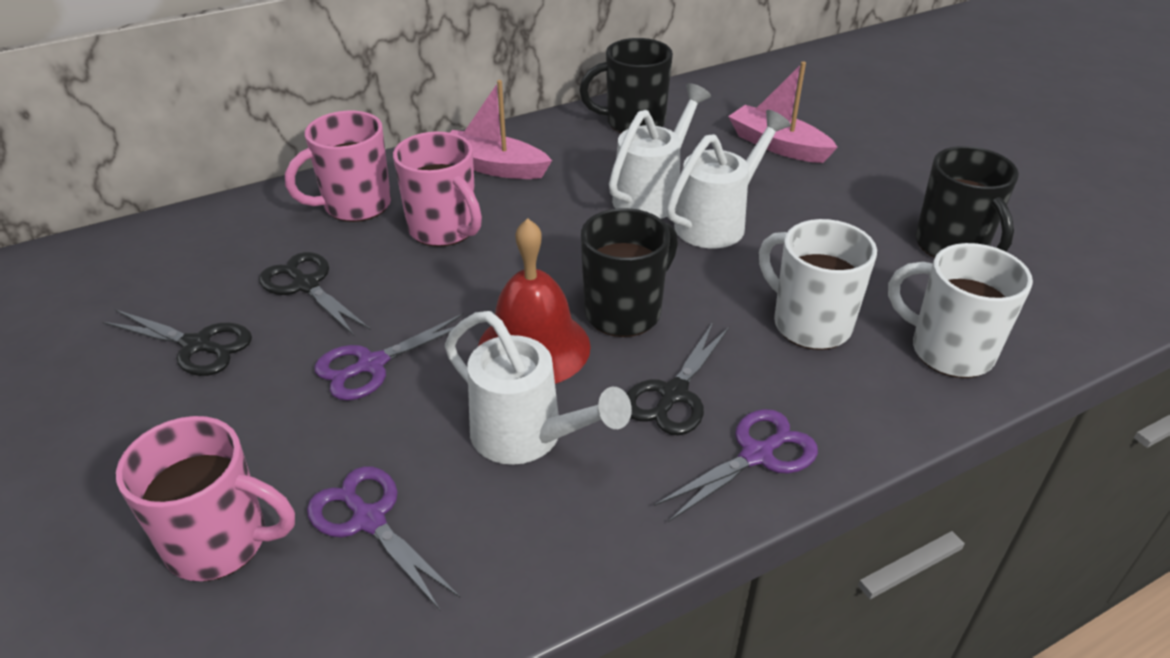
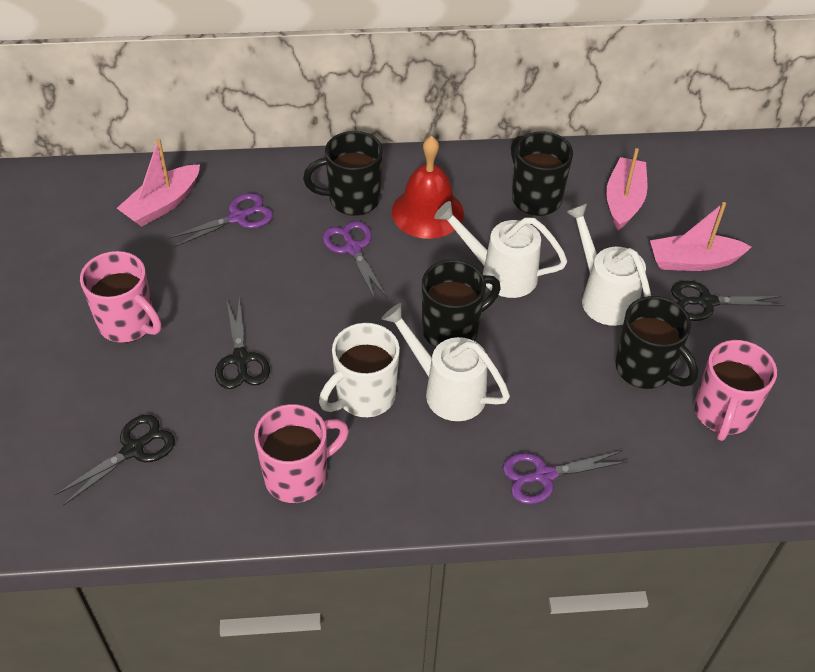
black mug: [579,38,673,133] [581,208,678,337] [916,146,1019,258] = 3 -> [303,131,383,216] [422,260,501,347] [511,131,573,216] [615,296,698,389] = 4
pink boat: [450,80,552,179] [728,62,838,163] = 2 -> [117,138,200,227] [606,148,648,230] [650,202,751,271] = 3
white mug: [759,219,877,350] [888,243,1033,378] = 2 -> [319,323,400,418] = 1

